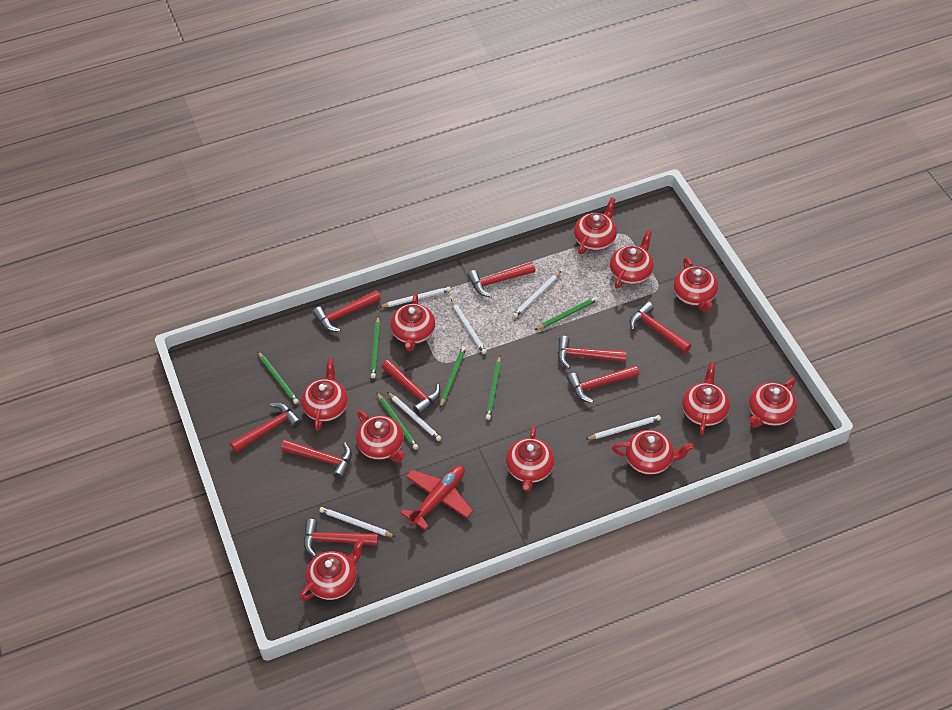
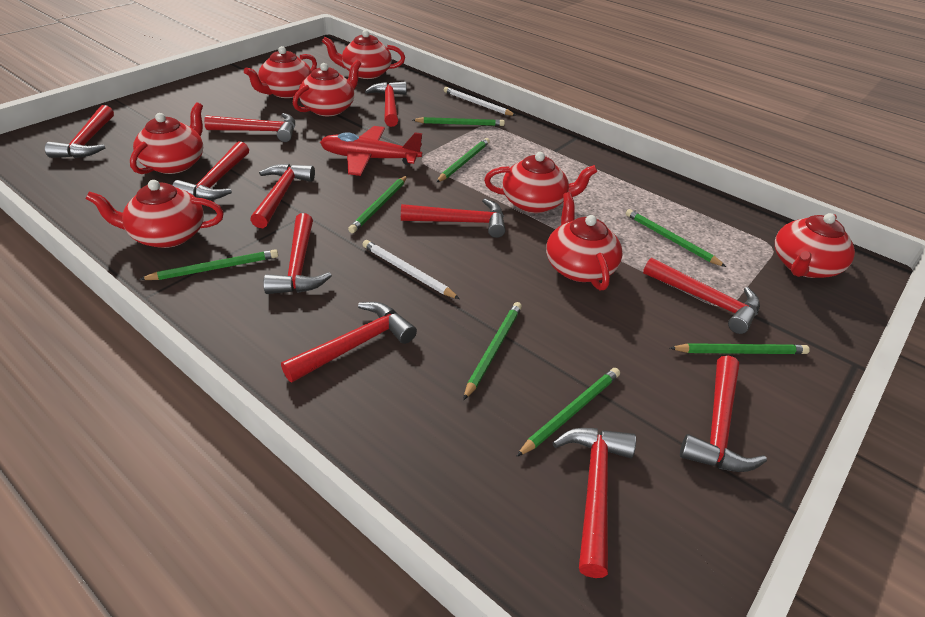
green pencil: [258,352,299,404] [371,316,380,378] [377,393,418,450] [440,346,466,408] [486,356,501,420] [535,296,598,330] = 6 -> [139,249,278,280] [348,176,407,233] [412,117,505,126] [436,138,490,183] [463,302,522,400] [516,368,620,457] [626,209,726,267] [670,343,810,354] = 8
red hammer: [230,403,302,453] [281,440,352,479] [304,519,379,557] [313,290,381,332] [382,360,440,415] [467,262,535,297] [558,336,626,369] [567,365,639,403] [630,301,691,353] = 9 -> [45,105,114,158] [172,141,249,200] [204,113,295,142] [250,164,315,228] [263,213,332,294] [281,302,417,382] [365,82,407,127] [401,198,506,238] [553,428,636,578] [643,258,760,334] [680,355,767,472] = 11
red teapot: [299,538,365,601] [301,358,348,431] [356,410,405,462] [390,293,435,351] [506,426,554,492] [574,197,617,254] [610,230,654,289] [612,430,694,475] [673,257,718,312] [682,362,730,435] [749,378,797,427] = 11 -> [86,180,224,248] [130,103,203,174] [244,46,317,98] [293,60,361,116] [322,30,405,79] [484,152,597,213] [546,192,623,290] [775,213,855,278] = 8
white pencil: [319,507,395,537] [379,287,451,307] [387,392,441,441] [451,300,487,354] [513,271,561,318] [585,415,661,440] = 6 -> [362,240,460,299] [444,87,516,116] = 2

